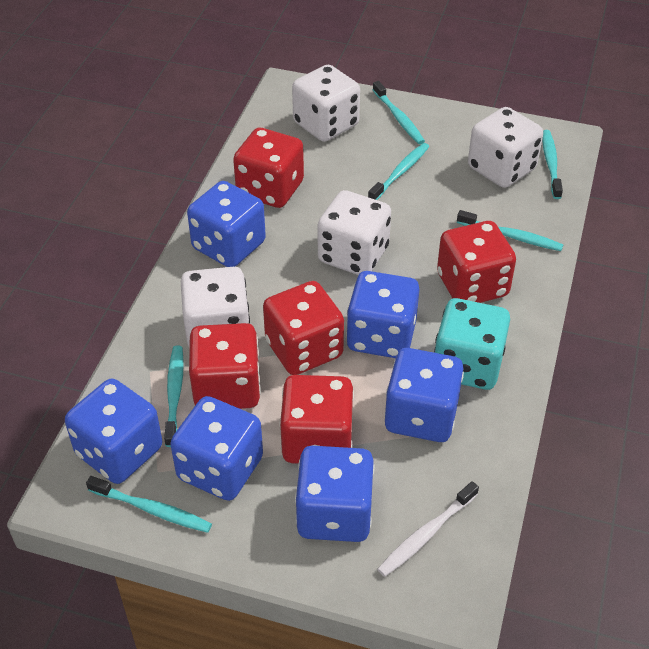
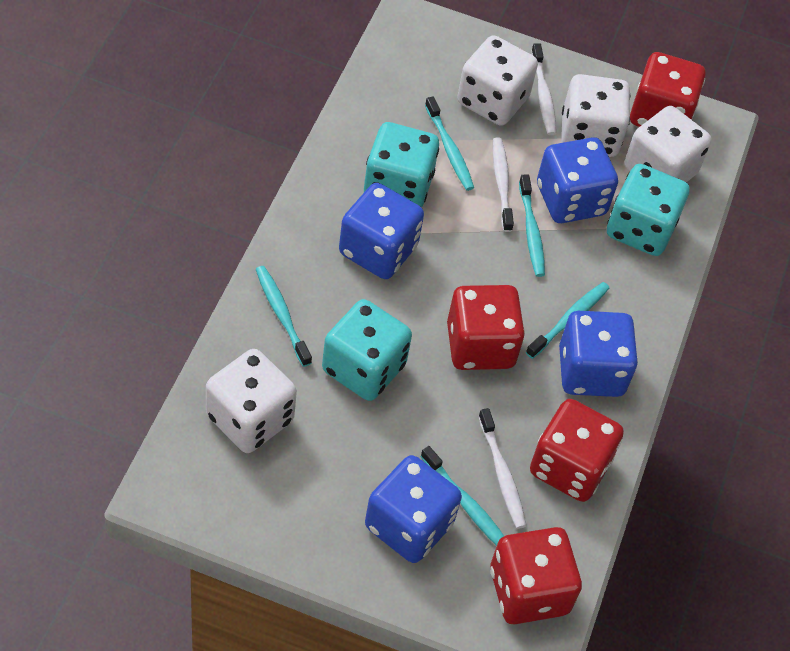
blue dice: [65,379,162,484] [170,396,263,501] [187,181,266,267] [295,446,375,542] [346,271,419,358] [384,348,464,442] = 6 -> [339,183,424,279] [365,455,462,563] [537,137,618,223] [559,311,638,397] = 4
red dice: [189,323,261,409] [233,128,304,208] [263,281,344,375] [279,375,354,464] [437,221,516,303] = 5 -> [447,285,525,370] [490,527,582,624] [530,399,624,502] [630,52,706,127] = 4
turquoise dice: [434,298,510,390] = 1 -> [322,299,412,401] [364,122,439,208] [607,164,690,256] = 3
turquoise toothbrush: [86,476,212,533] [164,346,184,447] [368,143,429,200] [373,81,425,144] [457,210,564,251] [542,130,563,199] = 6 -> [256,266,312,367] [420,446,504,546] [425,96,474,191] [519,175,545,277] [526,282,609,359] = 5
white toothbrush: [377,481,479,577] = 1 -> [478,408,526,529] [493,138,514,232] [531,43,556,135] = 3

